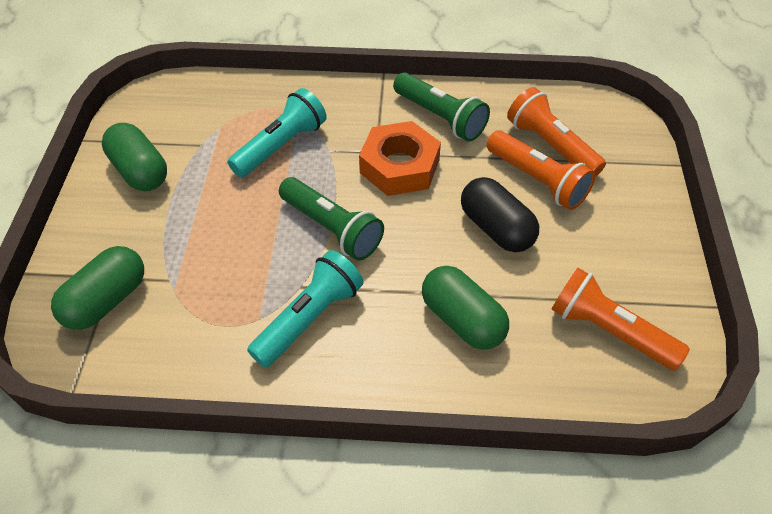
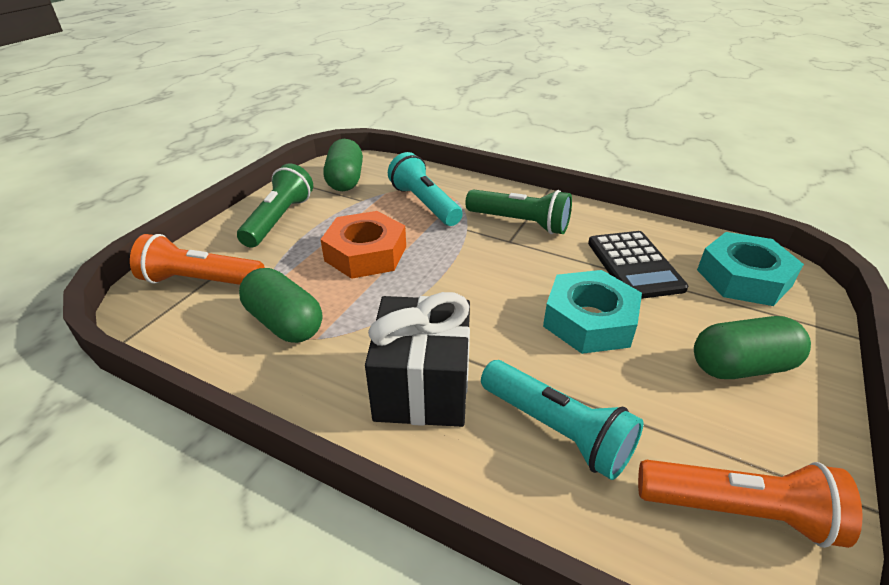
black calculator: none = 0 -> [588,231,688,299] = 1
black capsule: [461,177,539,252] = 1 -> none = 0
black gift: none = 0 -> [365,292,470,427] = 1
orange flashlight: [487,131,595,210] [507,87,606,177] [551,268,690,371] = 3 -> [130,234,265,285] [638,460,862,548] = 2
turquoise nut: none = 0 -> [543,270,642,354] [697,232,804,306] = 2

